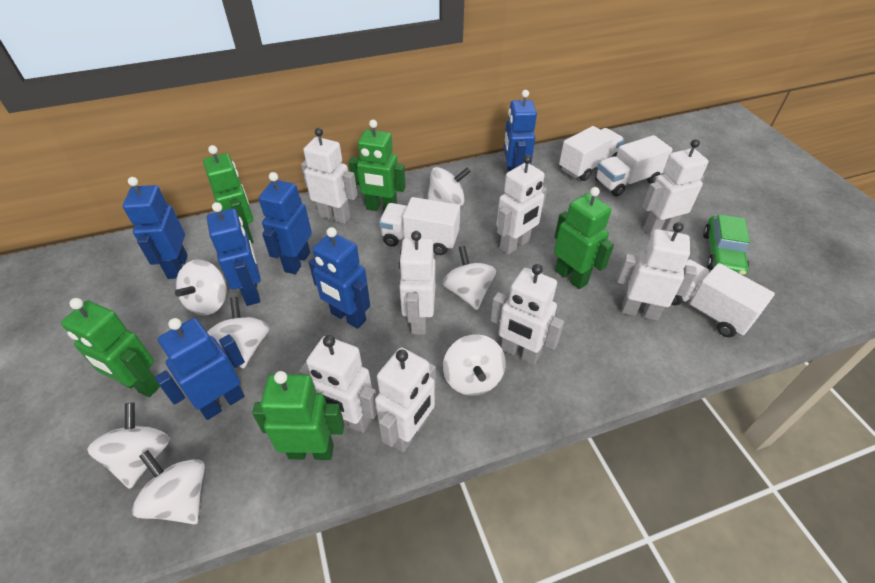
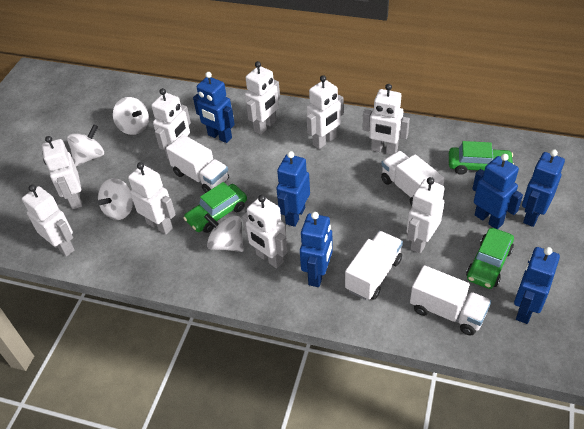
green car: [703,214,750,276] = 1 -> [183,182,247,233] [449,141,514,175] [466,228,514,289] = 3
green robot: [61,298,160,397] [203,145,253,243] [252,371,344,460] [349,120,406,212] [554,187,614,289] = 5 -> none = 0
white robot: [299,335,377,433] [301,128,357,224] [375,347,436,452] [399,231,435,335] [491,264,564,365] [496,155,547,255] [617,222,697,321] [642,139,709,235] = 8 -> [22,185,75,257] [42,136,82,209] [128,162,176,235] [151,88,191,159] [242,195,288,268] [245,61,280,135] [307,75,344,149] [362,84,410,155] [407,177,445,254] = 9
white spinning top: [87,402,170,489] [132,450,205,524] [175,260,227,316] [207,297,270,369] [427,167,471,206] [442,245,496,310] [443,334,506,396] = 7 -> [67,125,104,166] [97,178,133,220] [113,97,149,135] [204,213,244,252] = 4

